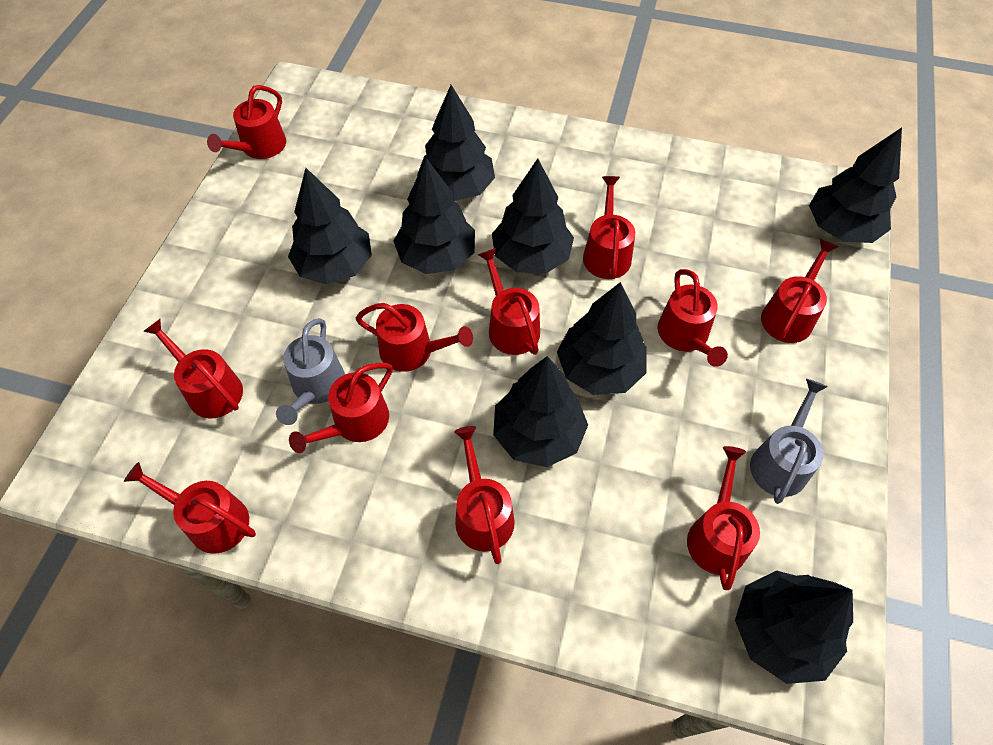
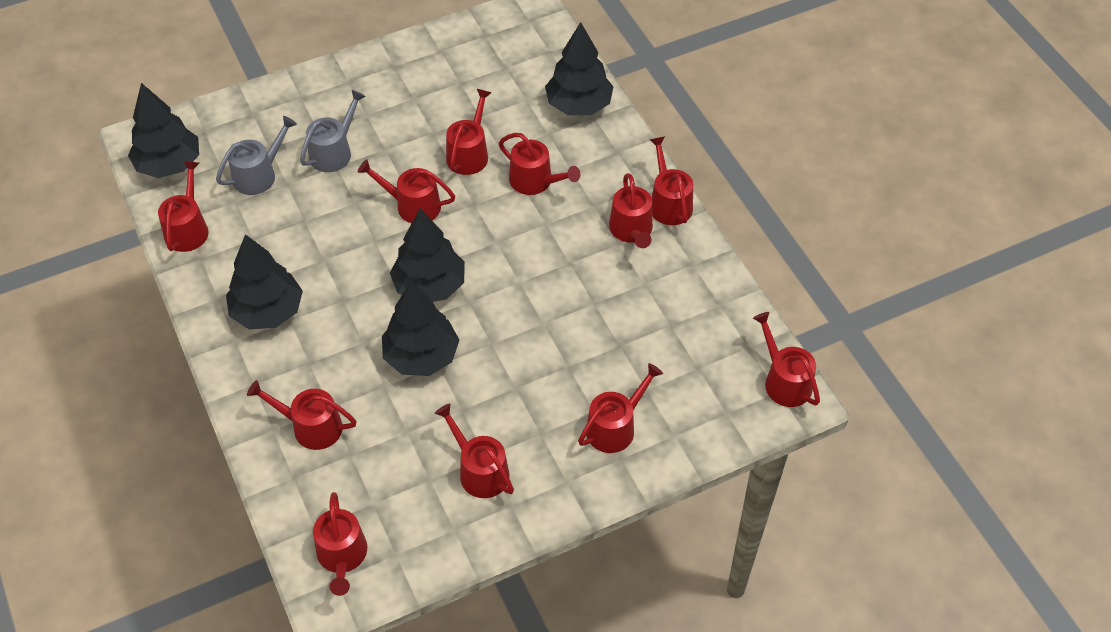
black tree: [288,168,372,284] [394,158,475,274] [417,85,495,201] [492,158,574,274] [493,356,588,467] [557,282,646,395] [735,571,853,684] [809,127,902,243] = 8 -> [128,83,199,178] [226,234,303,329] [382,281,459,376] [390,208,465,302] [545,22,614,115] = 5

